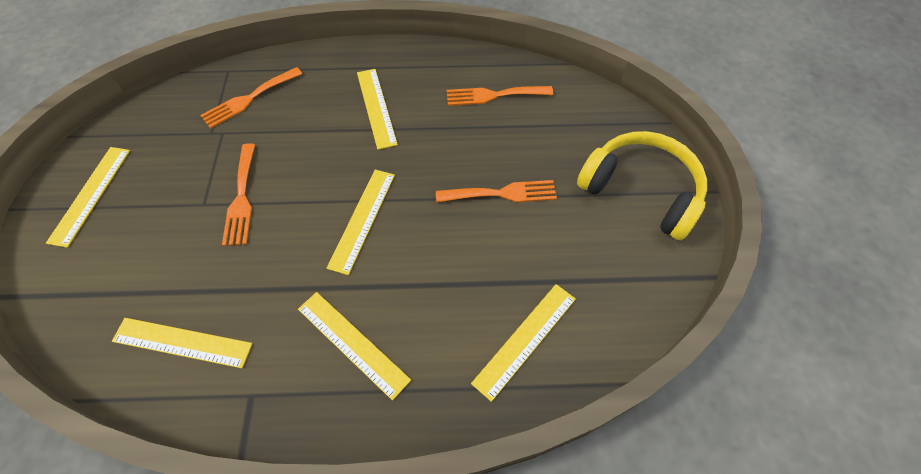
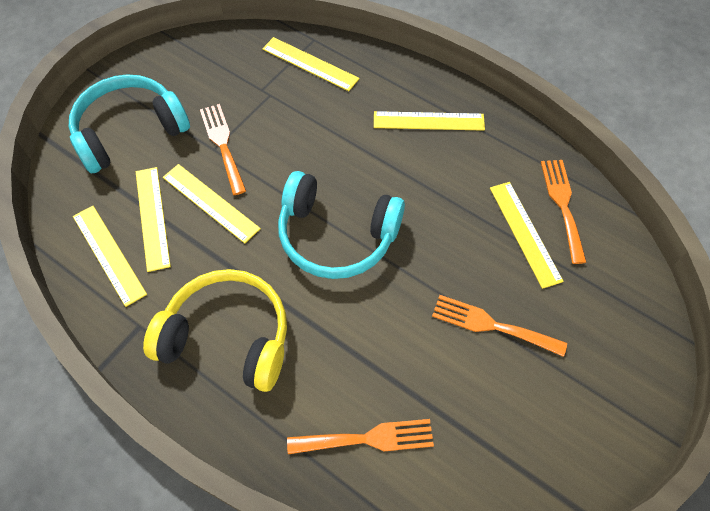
turquoise headphones: none = 0 -> [69,74,190,173] [278,171,405,279] = 2

